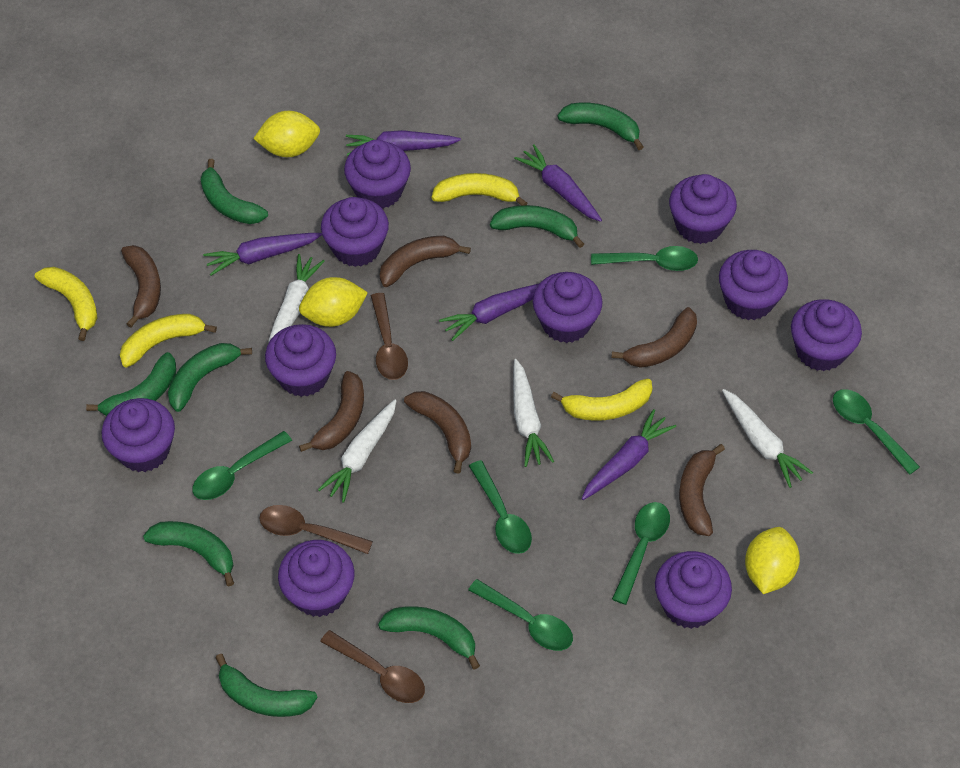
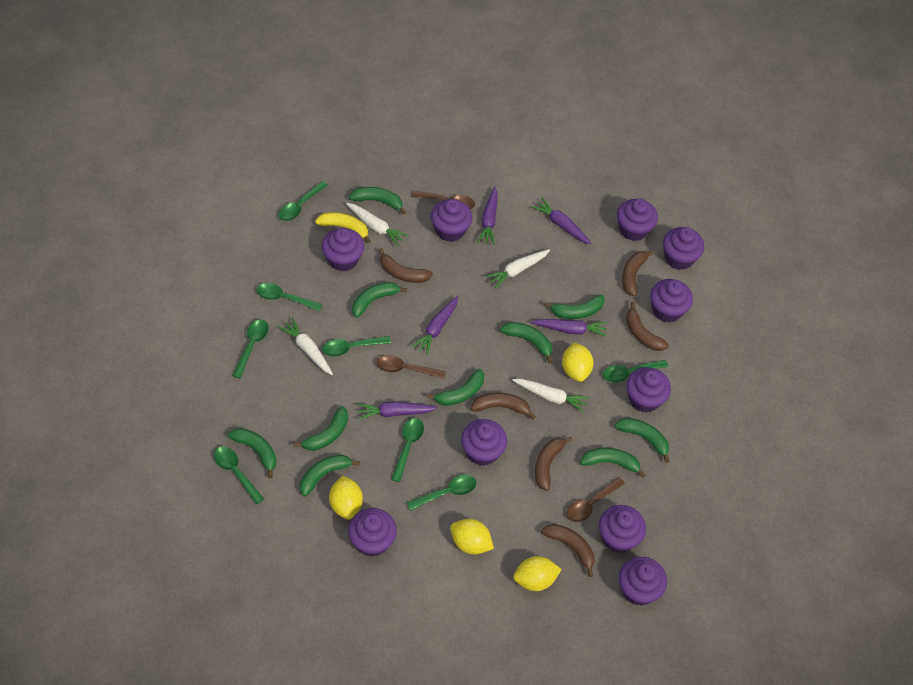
green banana: [86,352,176,416] [143,521,234,586] [168,343,252,412] [200,159,268,224] [215,654,318,717] [378,606,480,670] [490,205,584,248] [558,103,643,150] = 8 -> [228,428,276,478] [294,406,348,451] [300,454,360,497] [349,187,406,215] [352,282,407,318] [427,369,484,406] [500,322,553,363] [544,295,605,319] [580,448,646,478] [614,418,670,463] = 10
green spoon: [192,431,292,500] [468,579,573,651] [469,460,532,554] [591,246,698,271] [612,502,670,605] [833,389,920,475] = 6 -> [214,446,264,504] [232,319,268,378] [256,283,323,311] [279,181,328,221] [322,336,391,356] [391,418,424,482] [407,475,476,511] [603,360,668,383] = 8
yellow banana: [35,267,97,341] [120,314,217,367] [432,173,527,205] [551,378,652,421] = 4 -> [315,212,371,244] = 1
yellow lemon: [253,111,320,157] [299,277,368,327] [745,527,800,594] = 3 -> [329,475,363,520] [450,519,494,554] [513,556,562,591] [562,342,594,382] = 4

